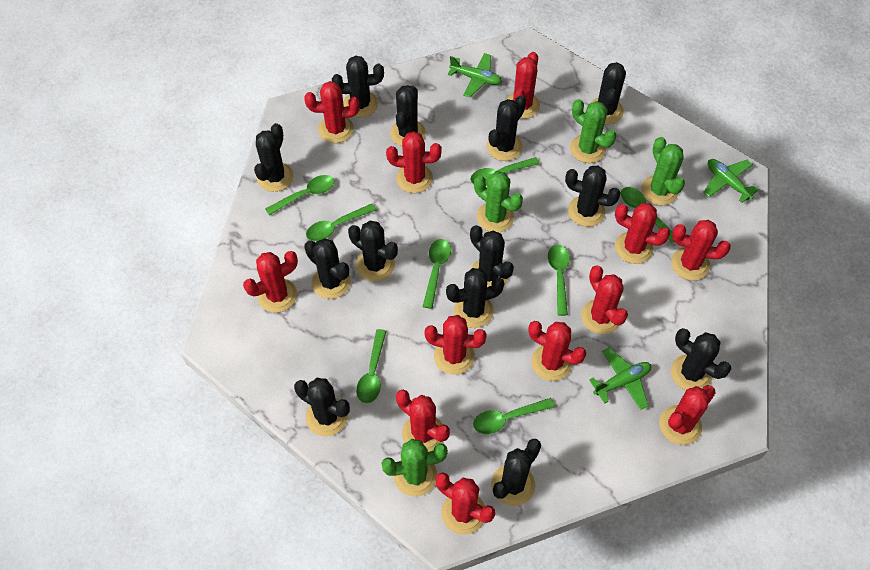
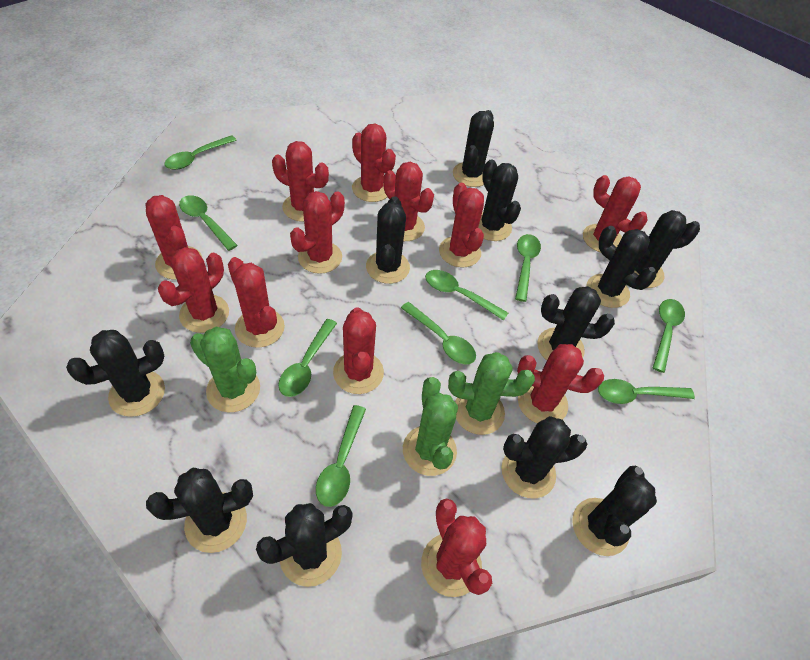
black cactus: [254,123,294,192] [294,378,350,436] [304,238,351,299] [332,56,384,118] [348,221,398,281] [390,85,426,146] [446,268,504,328] [470,225,514,287] [487,96,526,161] [491,439,541,506] [565,166,621,227] [591,62,626,124] [671,328,731,390] = 13 -> [66,330,165,417] [146,468,253,553] [256,503,352,587] [366,196,410,284] [453,110,494,187] [478,159,521,241] [501,416,587,498] [537,286,615,360] [572,466,657,556] [587,226,656,308] [634,210,700,288] = 11
green cactus: [381,439,448,497] [474,171,523,233] [570,99,616,163] [641,137,685,205] = 4 -> [190,327,260,412] [403,377,458,476] [448,352,535,435] = 3
green plane: [448,53,502,98] [589,347,651,410] [703,159,760,203] = 3 -> none = 0
green spoon: [265,175,334,215] [306,203,377,241] [356,329,386,403] [423,239,451,309] [470,157,540,186] [473,398,555,434] [548,245,570,316] [621,187,674,243] = 8 -> [165,135,237,170] [179,195,238,251] [278,319,337,397] [316,405,366,507] [401,302,476,365] [425,270,508,321] [515,234,541,302] [598,379,695,404] [653,299,685,373] = 9

